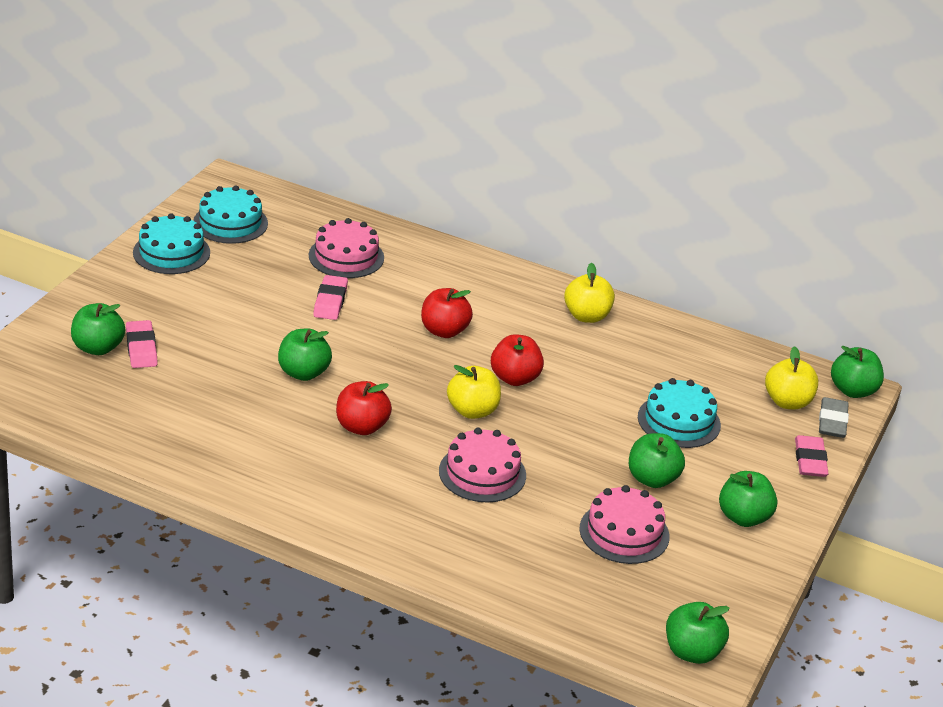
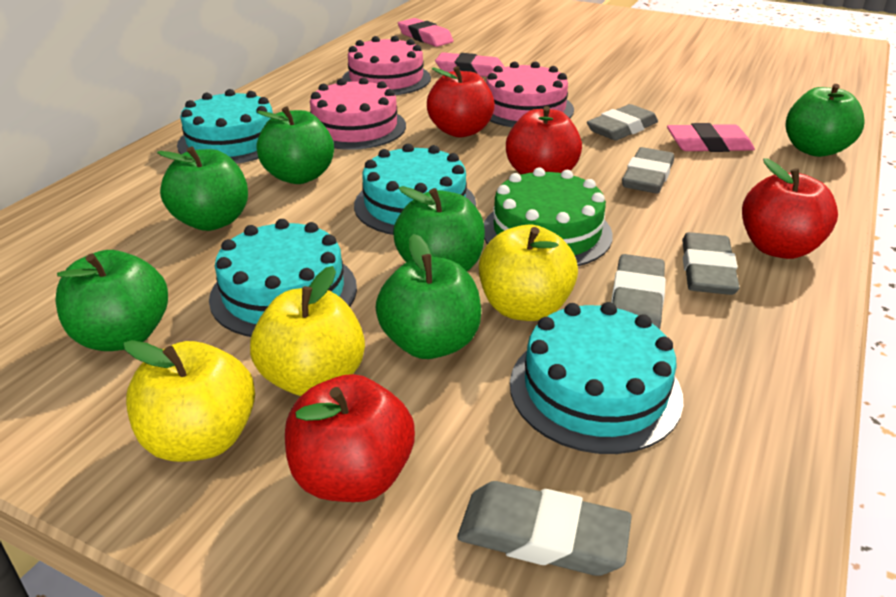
green cake: none = 0 -> [484,167,613,266] = 1
grey eraser: [819,397,849,438] = 1 -> [457,481,632,576] [587,104,658,141] [611,254,666,329] [622,147,674,193] [682,232,739,295] = 5
red apple: [336,381,392,435] [421,288,473,338] [491,334,544,386] = 3 -> [285,374,415,502] [427,66,495,137] [506,106,582,174] [742,158,838,259] = 4
turquoise cake: [133,213,210,274] [193,185,268,244] [638,378,721,448] = 3 -> [177,89,273,164] [209,219,357,337] [354,144,476,235] [510,302,683,454] = 4

